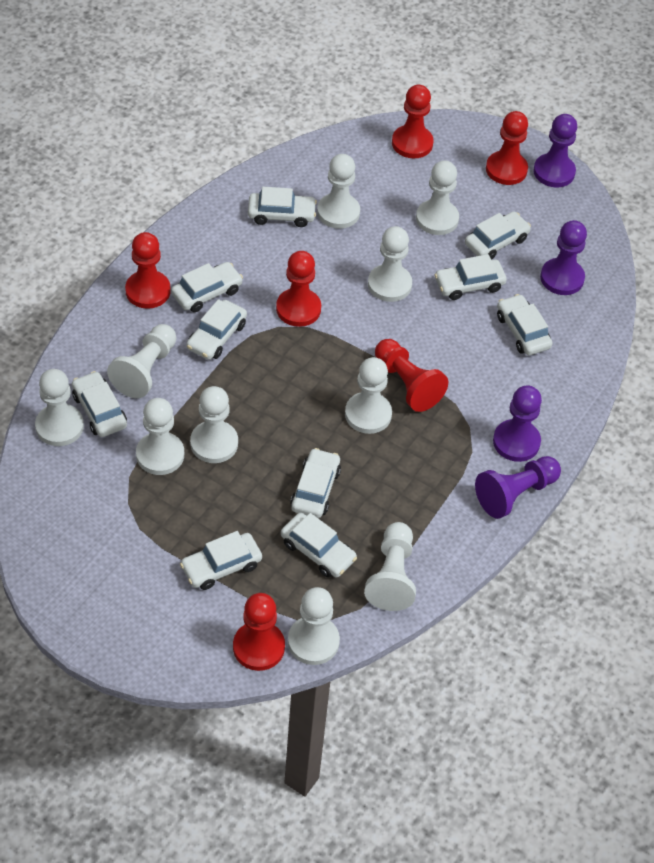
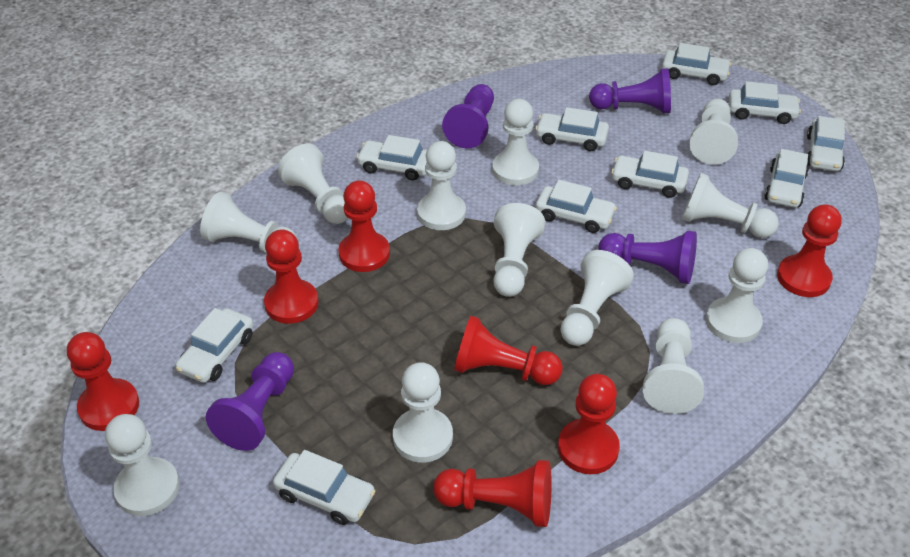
red pawn: [125,232,171,309] [233,593,285,671] [276,251,321,327] [375,339,448,412] [392,85,434,158] [486,111,528,185] = 6 -> [67,332,139,431] [264,229,319,324] [339,180,390,272] [433,460,552,527] [454,316,563,385] [558,374,620,474] [777,204,842,297] = 7
white pawn: [35,369,84,446] [107,324,176,398] [136,398,184,475] [190,386,238,463] [288,587,340,665] [317,154,360,229] [345,357,392,434] [364,522,416,611] [368,226,412,302] [416,160,459,235] = 10 -> [105,414,180,516] [200,192,297,252] [278,144,348,224] [393,362,453,463] [417,141,466,230] [492,99,539,185] [493,203,545,297] [560,250,634,346] [643,318,704,414] [682,173,779,238] [690,98,738,165] [706,248,768,343] = 12

